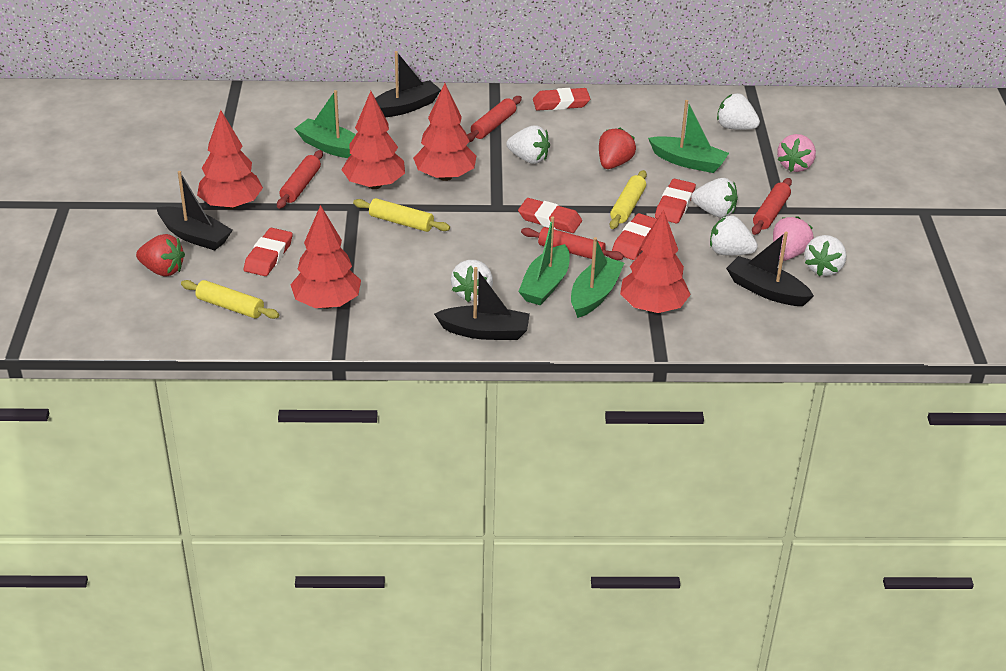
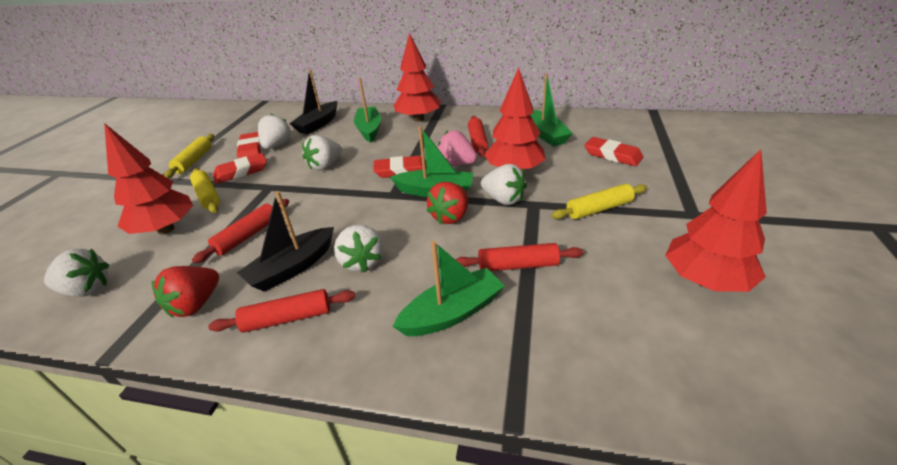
black boat: [157,171,233,250] [375,51,441,117] [434,267,530,340] [726,232,814,306] = 4 -> [237,191,334,292] [290,69,337,134] = 2
pink strawberry: [773,216,814,261] [777,134,816,172] = 2 -> [437,130,477,165] = 1
red eraser: [244,228,293,276] [518,198,582,233] [533,88,590,111] [612,213,657,260] [655,179,696,223] = 5 -> [213,153,267,184] [237,132,262,158] [373,156,427,178] [585,137,643,166] = 4
red tree: [197,110,263,210] [290,205,361,309] [341,91,405,189] [413,83,476,181] [620,210,691,313] = 5 -> [104,123,193,234] [393,33,441,122] [484,67,545,169] [665,149,767,292] = 4
white strawberry: [451,260,493,302] [506,126,550,164] [691,178,738,218] [710,215,758,256] [717,93,760,130] [804,235,847,276] = 6 -> [44,249,109,297] [258,114,291,149] [302,135,342,170] [334,225,383,272] [481,164,527,205] = 5

